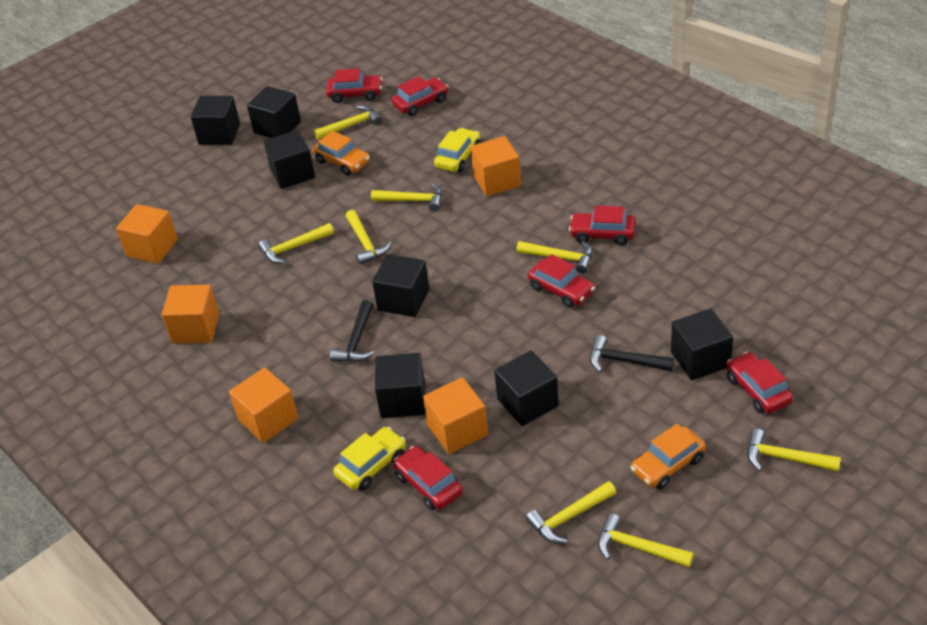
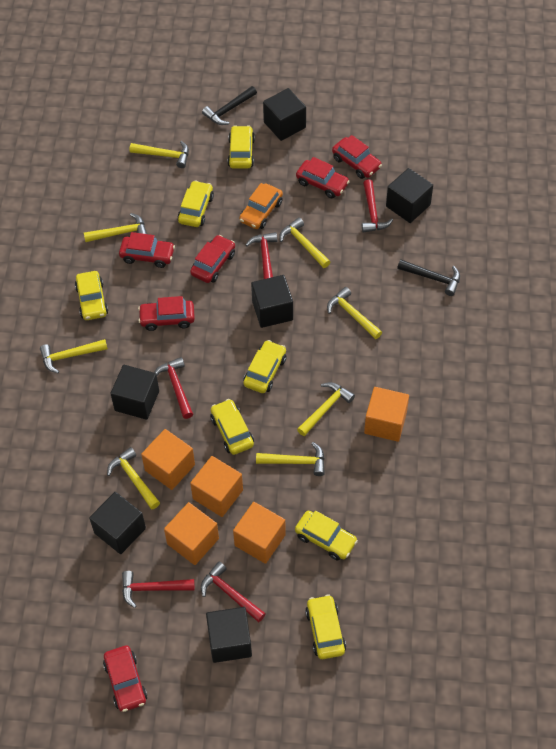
black cube: [191,96,240,145] [247,86,301,138] [264,130,315,189] [372,254,429,317] [375,353,425,418] [494,350,559,426] [671,308,733,380] = 7 -> [89,492,146,554] [110,365,159,420] [206,607,252,663] [251,275,293,328] [263,88,306,141] [386,168,433,223] = 6
orange car: [313,131,370,175] [630,424,706,489] = 2 -> [239,183,283,229] = 1
red hammer: none = 0 -> [122,571,195,608] [154,357,193,419] [201,562,266,622] [246,232,277,279] [362,179,393,233] = 5
yellow car: [333,427,406,491] [434,128,481,172] = 2 -> [75,271,108,320] [178,180,214,227] [210,399,254,455] [227,125,255,169] [243,340,286,393] [295,511,358,561] [305,594,346,659] = 7

